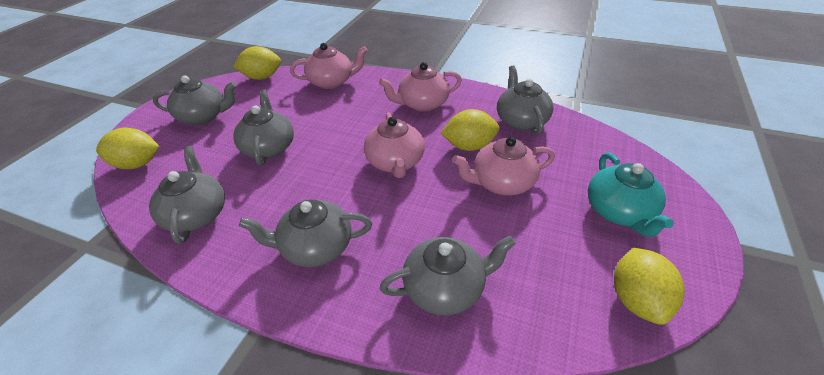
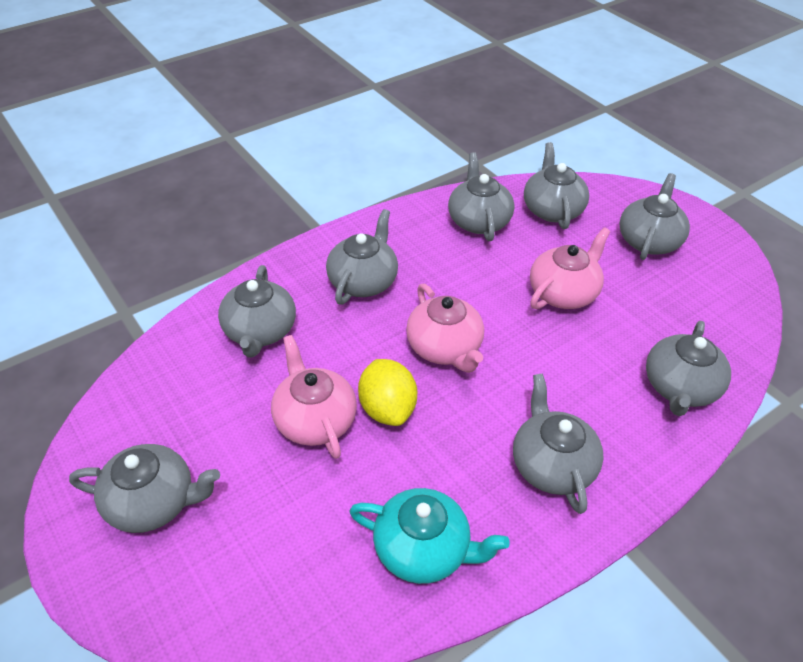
grey teapot: [149,146,225,244] [153,76,237,125] [233,90,294,165] [239,200,372,267] [380,236,516,315] [497,66,554,135] = 6 -> [69,444,220,533] [218,265,296,357] [326,209,398,305] [448,152,514,241] [513,374,604,514] [524,142,589,229] [619,173,690,260] [646,321,731,416] = 8
pink teapot: [290,43,368,89] [364,112,425,178] [379,62,462,112] [452,137,555,196] = 4 -> [271,335,357,459] [406,284,484,373] [530,227,611,309] = 3
yellow lemon: [96,128,159,169] [233,46,281,80] [441,109,499,151] [614,248,685,325] = 4 -> [358,359,417,426] = 1

